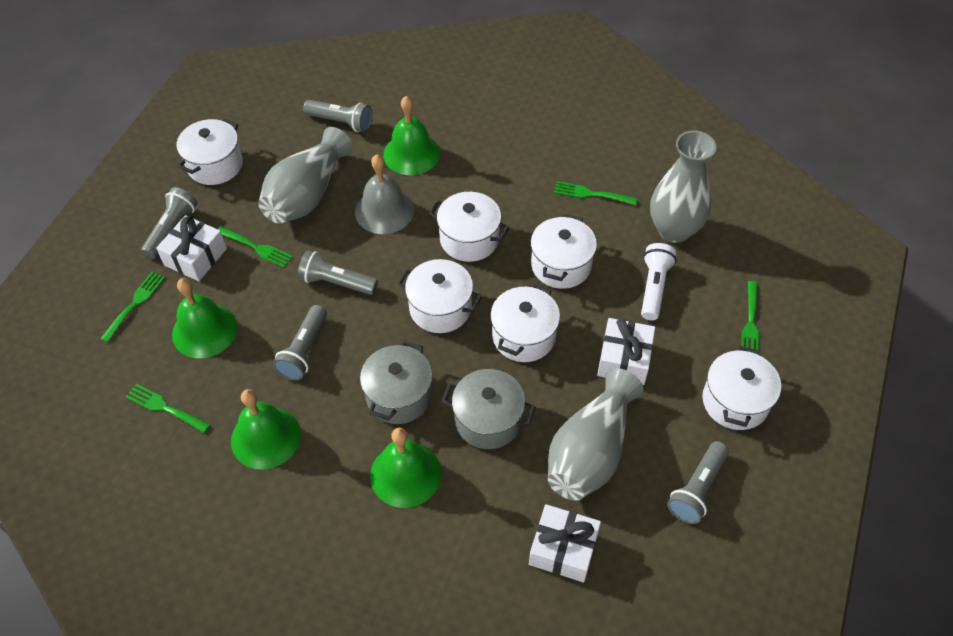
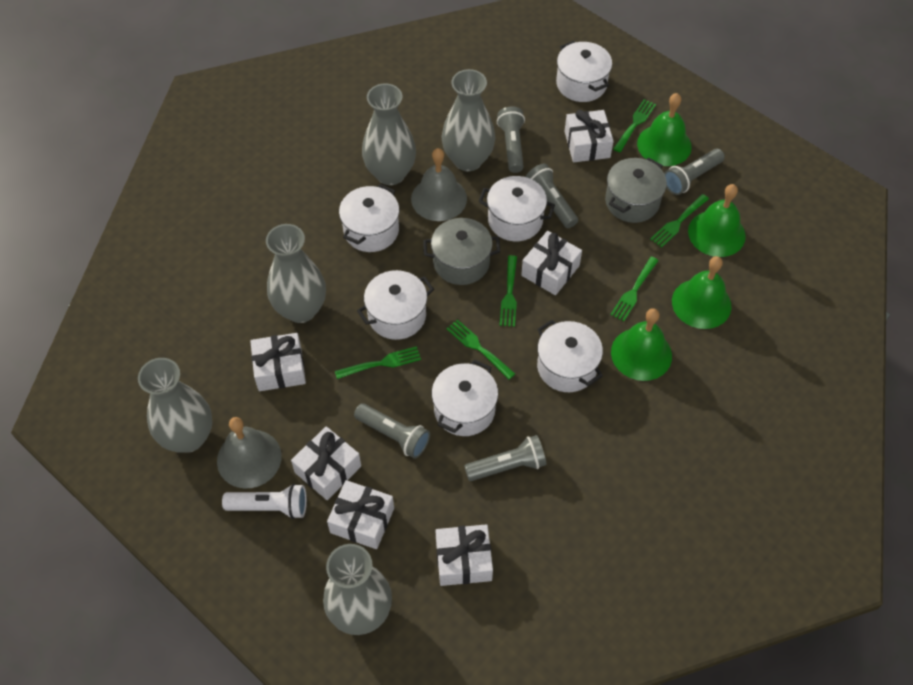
green fork: [100,272,165,342] [125,384,210,433] [218,226,293,268] [554,181,638,205] [741,281,759,351] = 5 -> [335,346,421,379] [446,319,515,380] [500,255,517,327] [610,256,659,322] [613,99,656,152] [650,194,709,248] = 6
grey bell: [355,154,414,234] = 1 -> [217,417,282,488] [411,148,467,221] = 2
grey vase: [258,127,353,224] [548,368,644,501] [650,131,716,243] = 3 -> [138,358,212,453] [266,224,326,323] [323,544,392,635] [362,83,416,185] [441,69,495,171] = 5
white gift: [156,215,227,281] [529,504,601,582] [597,318,655,385] = 3 -> [250,333,306,391] [291,426,361,500] [327,480,394,549] [436,524,493,586] [521,231,582,295] [564,110,613,162] = 6

